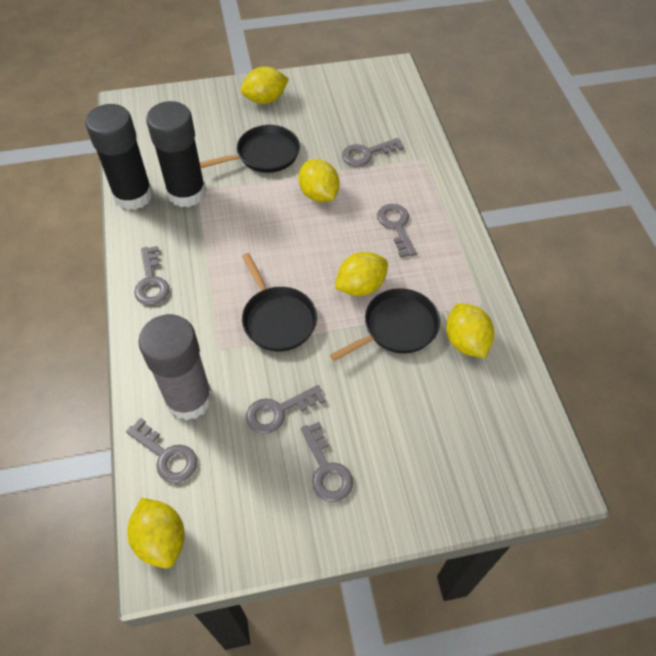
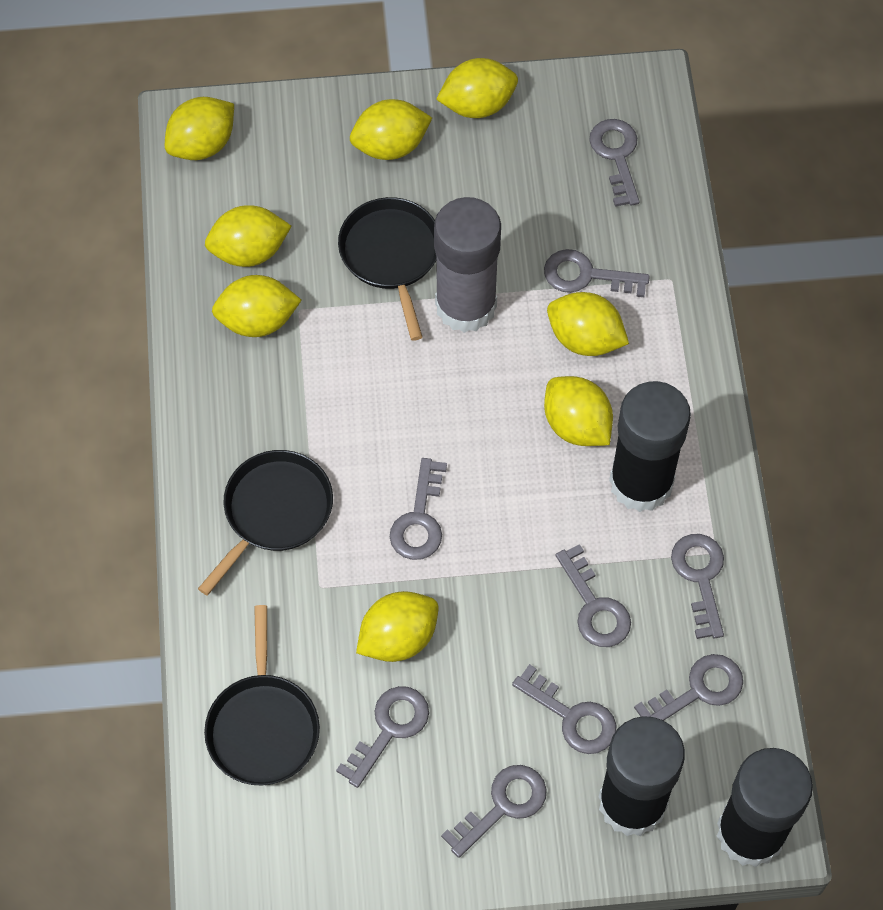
black glue stick: [85,104,153,210] [146,101,206,207] = 2 -> [599,716,685,836] [609,381,691,512] [717,748,813,867] = 3
grey key: [126,418,197,483] [134,246,169,305] [246,385,326,434] [301,422,353,502] [342,138,404,167] [377,204,417,258] = 6 -> [336,686,429,788] [390,458,447,560] [441,765,547,858] [512,664,616,754] [544,249,650,297] [556,544,631,647] [589,119,640,207] [634,654,743,721] [671,534,724,639] = 9
yellow lemon: [128,498,185,568] [241,66,289,104] [298,159,340,202] [335,252,388,296] [446,304,494,358] = 5 -> [165,97,234,160] [205,205,291,267] [212,275,302,337] [350,99,432,160] [356,591,439,662] [436,58,518,118] [544,376,613,446] [547,292,629,356] = 8

